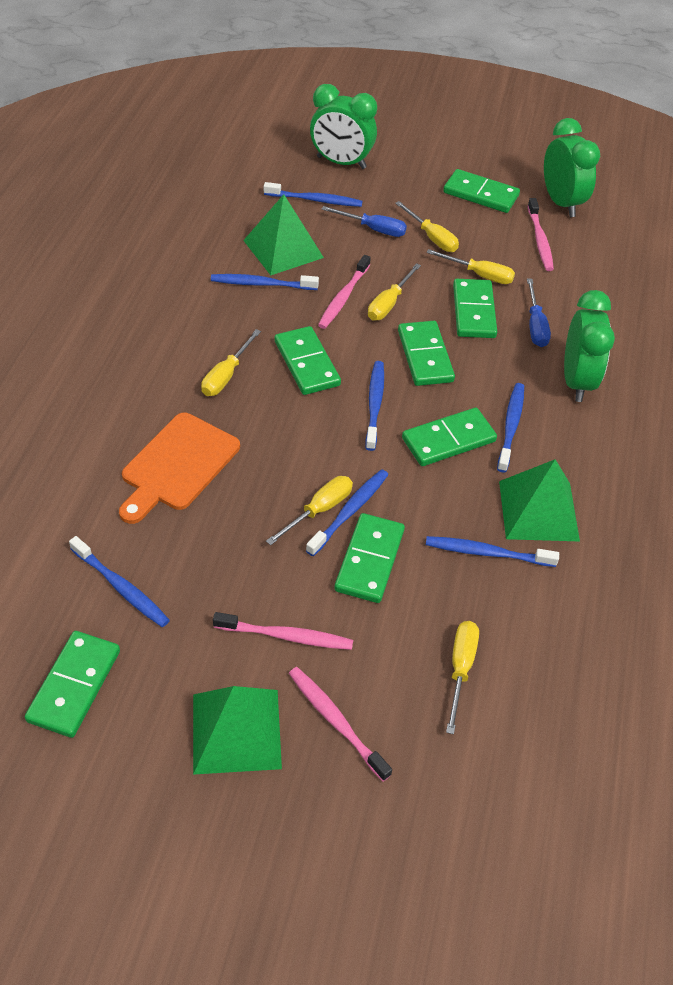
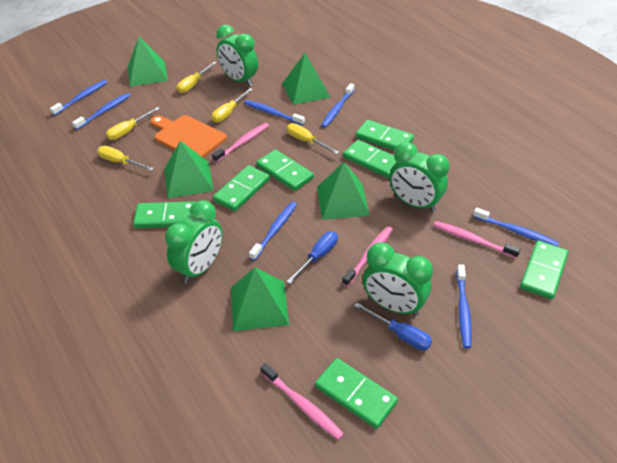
green clock: [310,84,377,169] [544,118,600,217] [564,290,615,402] = 3 -> [165,200,223,284] [216,25,258,87] [363,242,433,316] [389,142,449,212] = 4
green pyramid: [193,686,282,775] [243,194,324,275] [499,459,580,541] = 3 -> [128,37,168,86] [164,141,214,198] [231,267,289,331] [282,53,330,105] [317,162,370,220] = 5
yellow screwdriver: [201,329,261,396] [266,476,353,545] [368,263,421,320] [395,201,459,252] [426,249,515,284] [446,621,479,734] = 6 -> [97,146,154,171] [106,107,160,140] [177,62,217,93] [212,88,253,122] [287,123,339,154] = 5

